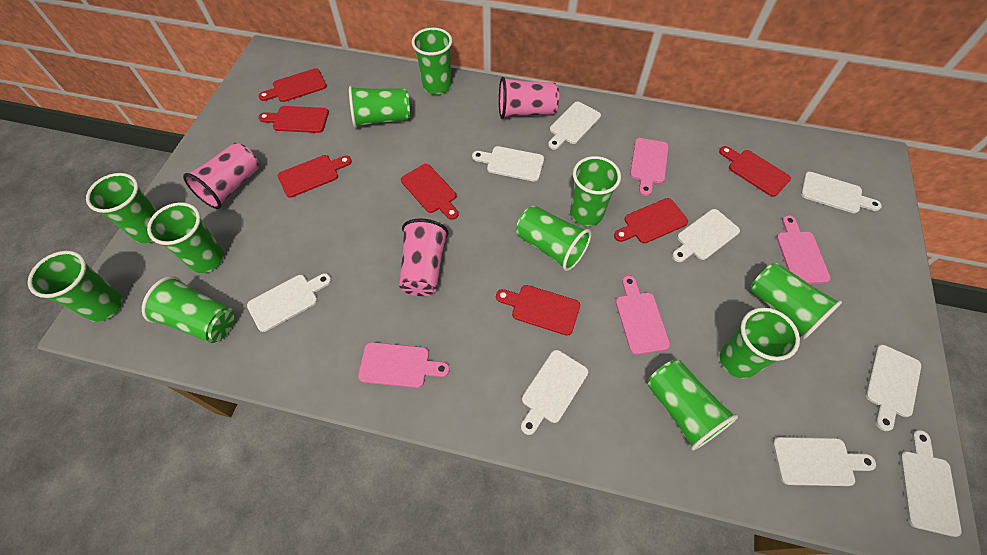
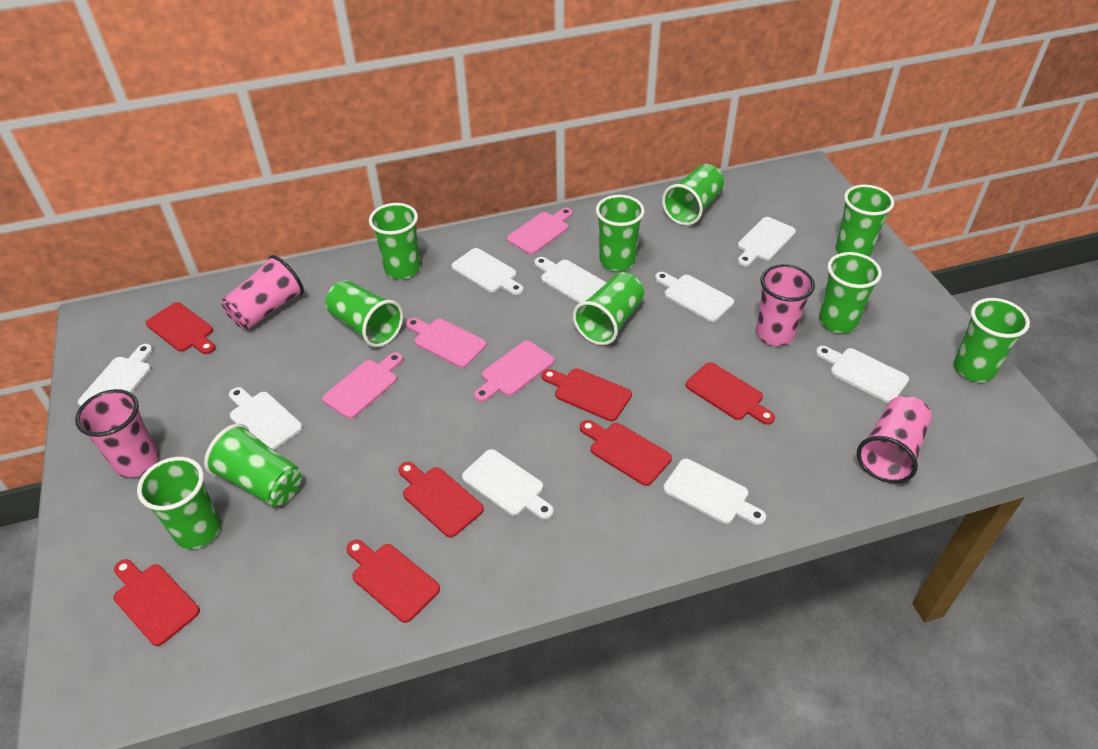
green cup: [28,251,122,322] [86,173,158,243] [142,276,234,343] [147,202,224,273] [349,86,410,128] [412,28,452,95] [516,206,591,271] [570,156,621,226] [648,360,738,450] [719,307,800,378] [751,263,842,339] = 11 -> [137,457,221,549] [204,423,301,507] [325,280,403,347] [369,203,420,280] [573,272,644,345] [596,195,645,272] [662,164,724,226] [819,252,882,333] [836,185,894,257] [954,298,1030,382] = 10
pink cup: [183,143,259,209] [399,219,449,296] [499,77,559,119] = 3 -> [75,389,158,478] [222,255,304,329] [756,264,815,346] [857,396,932,483] = 4

